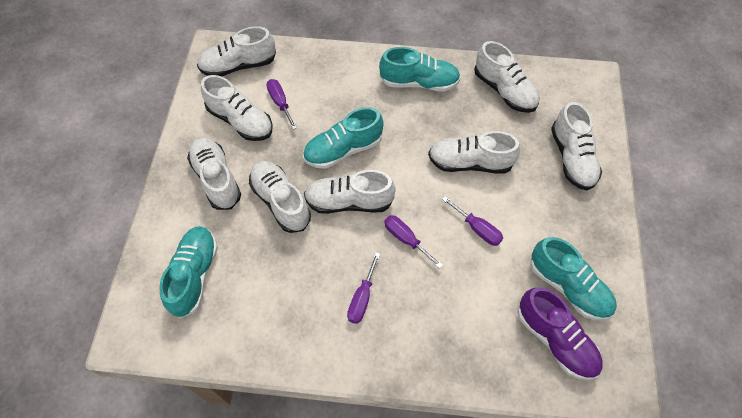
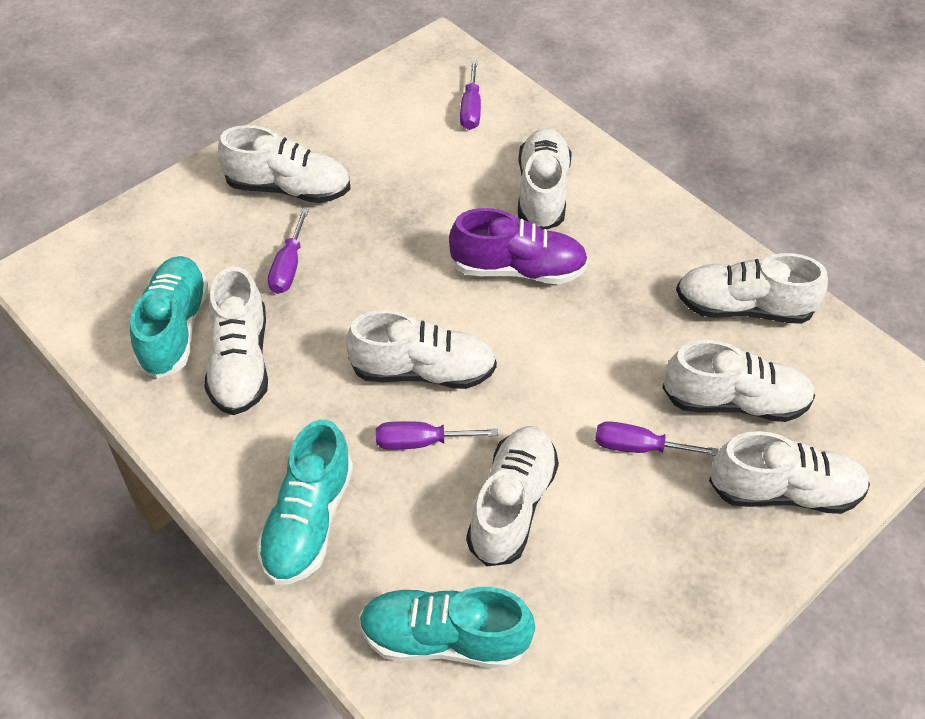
turquoise shoe: [159,226,218,319] [303,107,384,169] [379,47,461,92] [530,237,617,321] = 4 -> [130,256,209,379] [257,419,353,585] [359,587,535,669] = 3

